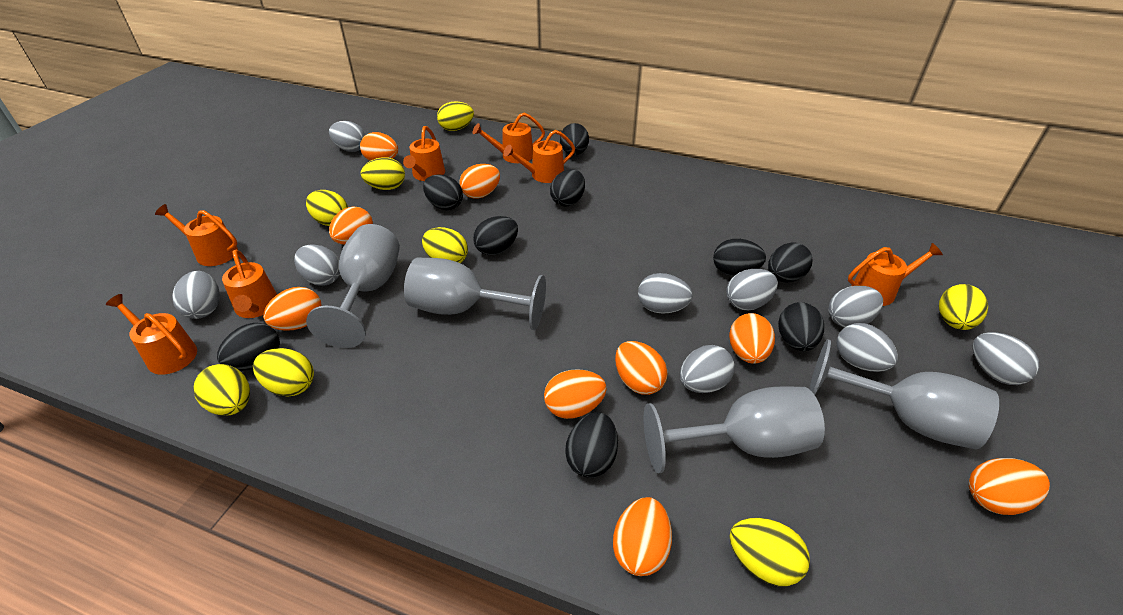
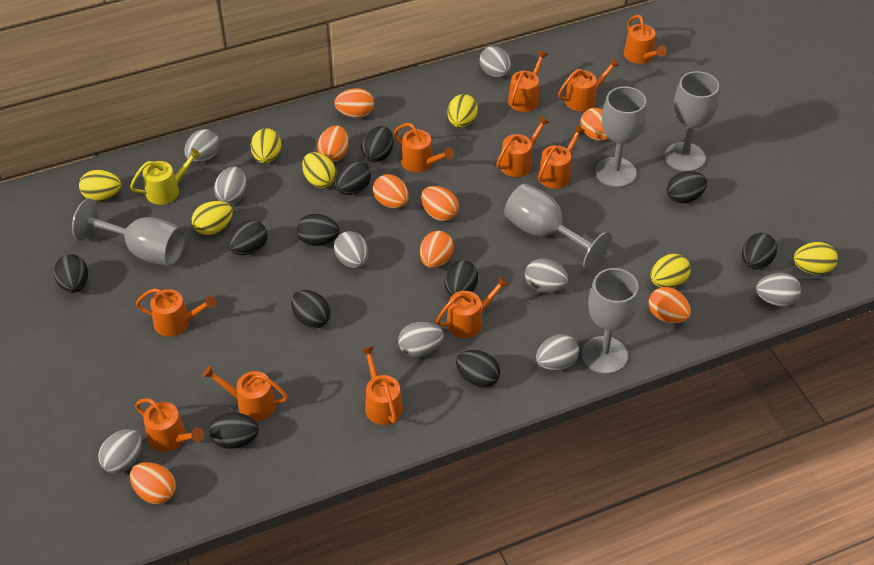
black egg: [217,323,280,371] [423,174,463,210] [473,216,518,255] [550,169,585,207] [560,123,589,155] [565,412,618,478] [713,239,766,276] [768,242,812,282] [778,302,824,351] = 9 -> [54,254,88,293] [210,412,259,449] [228,220,267,255] [291,290,331,329] [297,214,340,246] [335,161,371,195] [361,126,394,162] [444,260,478,296] [456,350,500,388] [667,171,707,204] [742,233,777,269] = 11
grey goblet: [306,224,400,348] [404,258,546,330] [644,387,825,473] [809,339,999,449] = 4 -> [72,198,185,266] [504,183,611,271] [581,268,639,374] [595,86,646,188] [665,71,719,172] = 5
orange egg: [263,287,321,331] [329,206,373,245] [360,132,398,161] [459,164,500,199] [544,369,607,419] [613,497,672,576] [615,341,668,395] [729,313,775,364] [969,458,1050,515] = 9 -> [130,462,176,504] [317,125,349,162] [334,88,374,118] [373,174,409,208] [420,231,454,268] [421,186,459,221] [580,108,609,141] [648,287,691,323] = 8
orange watering can: [106,294,197,374] [155,204,238,266] [222,250,277,318] [403,126,445,181] [473,113,545,163] [503,130,575,183] [848,243,943,306] = 7 -> [135,398,204,452] [136,288,216,337] [202,365,288,421] [361,346,403,425] [394,123,454,172] [436,276,509,338] [496,116,549,177] [508,50,548,112] [538,125,585,189] [558,58,620,111] [624,15,667,64] = 11
yellow egg: [193,364,250,416] [253,348,314,397] [306,190,348,226] [361,157,405,190] [422,227,468,263] [437,101,474,131] [730,518,810,586] [939,284,988,330] = 8 -> [79,170,121,201] [192,201,233,235] [251,128,281,163] [302,152,337,188] [447,94,478,128] [650,254,690,288] [793,242,838,275] = 7
yellow watering can: none = 0 -> [130,148,201,205] = 1

